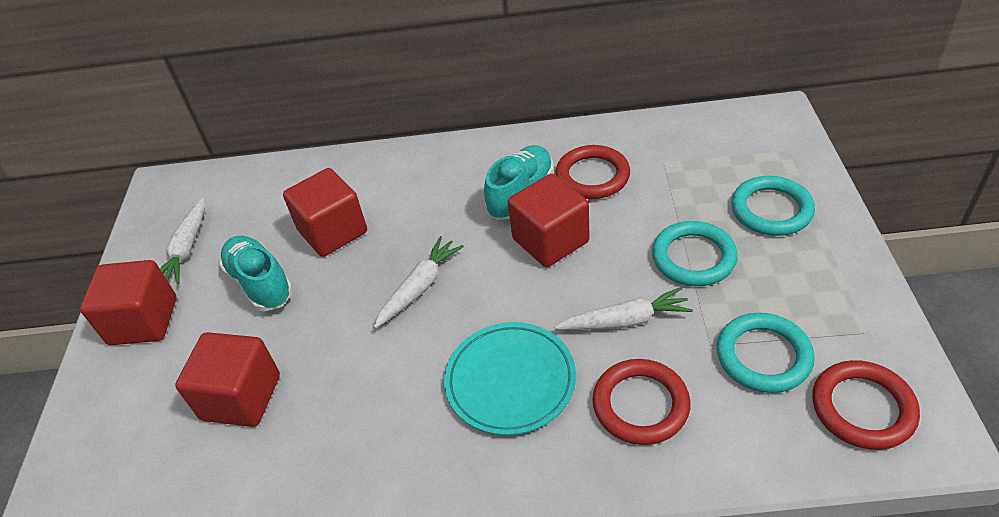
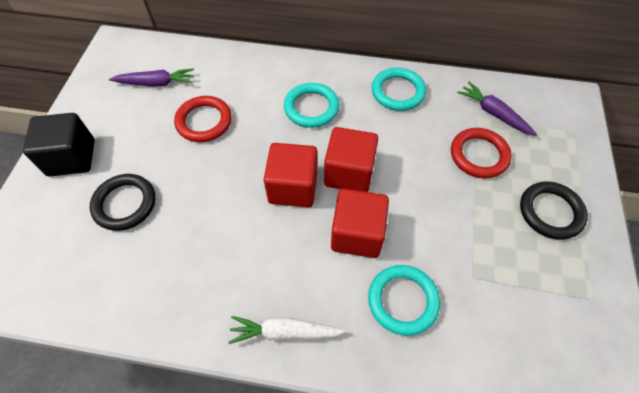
black cube: none = 0 -> [23,113,95,177] = 1
black ring: none = 0 -> [90,174,155,231] [520,181,588,240] = 2
purple carrot: none = 0 -> [109,68,194,87] [457,82,537,136] = 2
red cube: [80,260,176,345] [175,332,280,427] [283,168,367,257] [508,174,590,267] = 4 -> [264,143,318,207] [324,127,378,192] [331,189,389,258] = 3
red ring: [555,145,630,199] [592,359,691,445] [812,360,920,450] = 3 -> [174,96,232,142] [451,128,512,178] = 2
turquoise plate: [444,322,576,435] = 1 -> none = 0
turquoise shoe: [219,236,293,312] [484,145,554,220] = 2 -> none = 0
white carrot: [160,198,205,284] [374,236,464,329] [554,287,693,330] = 3 -> [228,316,346,344] = 1

